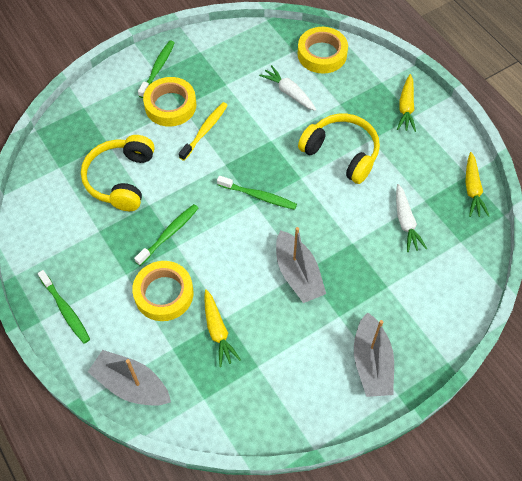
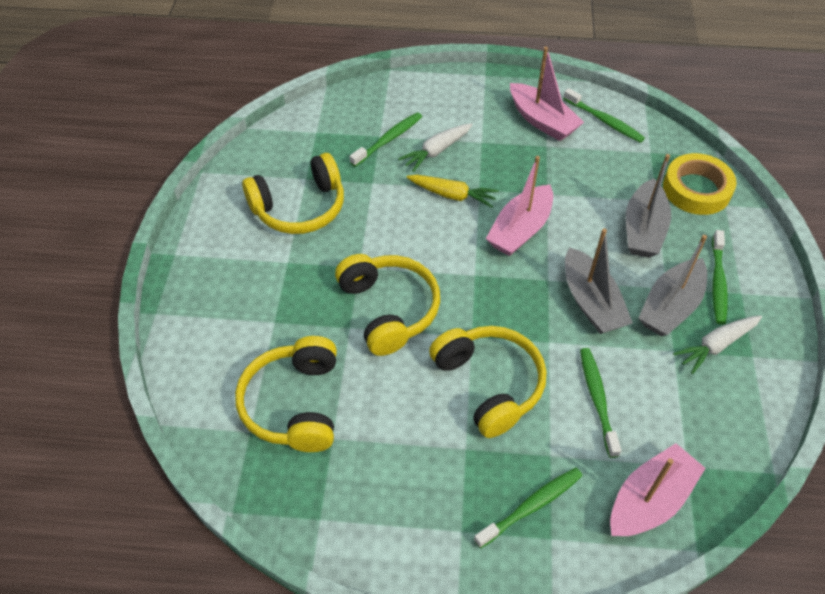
green toothbrush: [38,270,90,344] [134,204,198,266] [138,40,175,98] [217,176,297,210] = 4 -> [350,112,422,167] [474,468,582,549] [563,88,645,143] [580,348,621,458] [712,230,728,324] = 5
pink boat: none = 0 -> [486,156,553,256] [510,47,584,141] [610,443,706,536] = 3
yellow carrot: [204,289,241,367] [397,74,416,132] [465,152,489,217] = 3 -> [406,175,499,208] = 1
yellow headphones: [81,135,155,211] [298,113,380,184] = 2 -> [235,336,337,452] [242,153,344,234] [335,254,440,356] [429,326,546,438] = 4
yellow tape: [132,261,194,321] [143,77,196,127] [298,27,348,74] = 3 -> [663,153,737,215] = 1
yellow toothbrush: [179,102,228,161] = 1 -> none = 0

